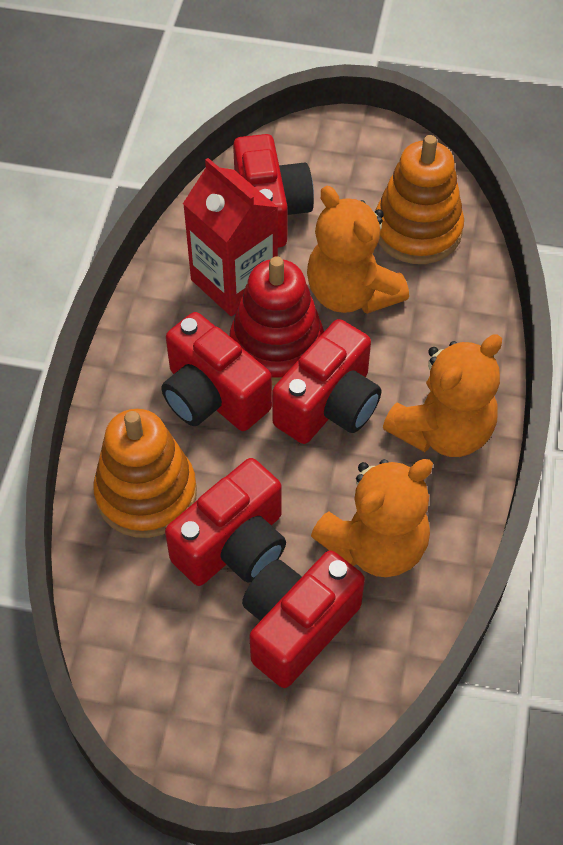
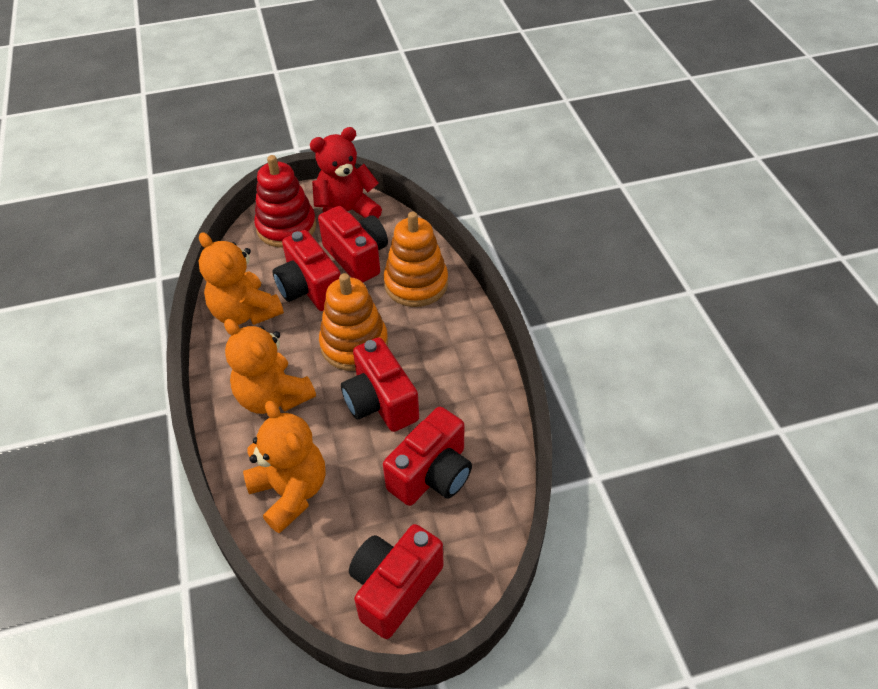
red carton: [183,158,278,316] = 1 -> none = 0
red teddy bear: none = 0 -> [310,127,382,218] = 1

